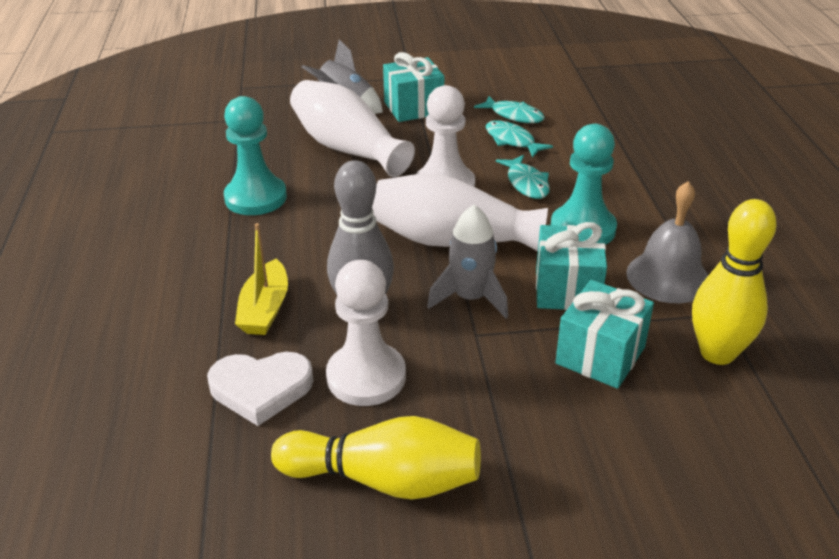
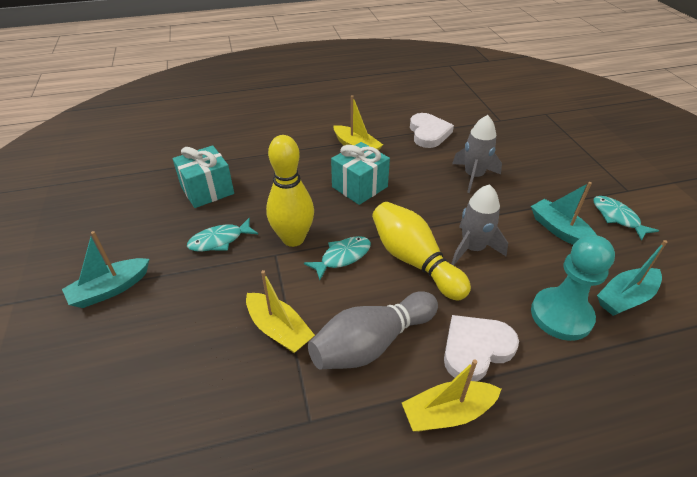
grey bell: [626,181,708,303] = 1 -> none = 0
turquoise boat: none = 0 -> [62,231,149,308] [531,182,597,245] [597,240,667,316] = 3
turquoise gift: [383,52,444,122] [536,222,607,310] [555,280,654,389] = 3 -> [173,145,234,208] [331,142,390,205] = 2
turquoise pawn: [224,96,287,215] [551,124,617,245] = 2 -> [531,235,615,341] = 1
white heart: [207,352,313,426] = 1 -> [410,113,454,148] [444,315,519,381] = 2
white pawn: [326,260,406,406] [416,85,475,187] = 2 -> none = 0
white vase: [290,80,415,177] [372,173,548,251] = 2 -> none = 0
yellow boat: [235,223,288,335] = 1 -> [246,270,315,353] [333,95,383,150] [402,359,501,432] = 3

